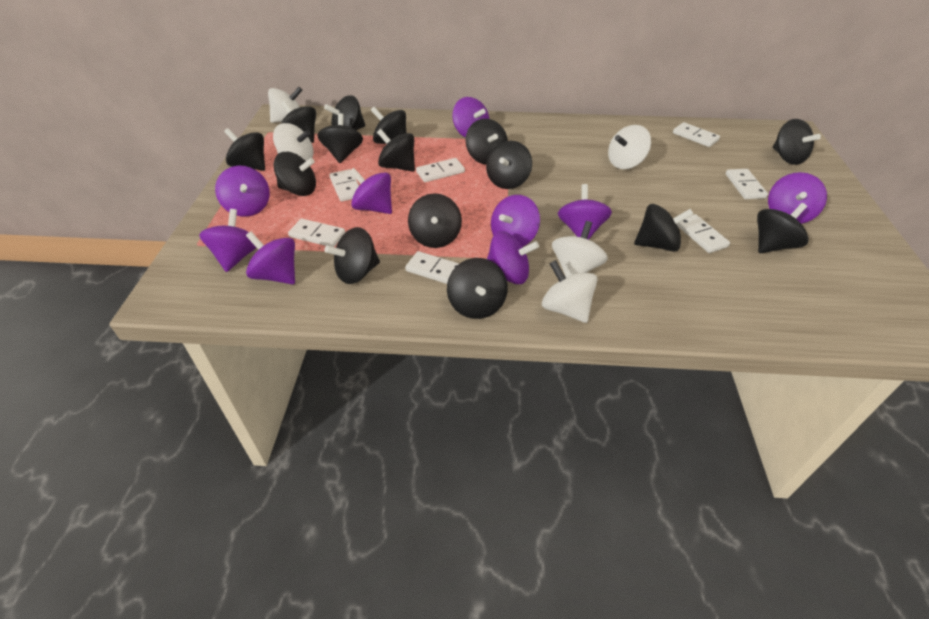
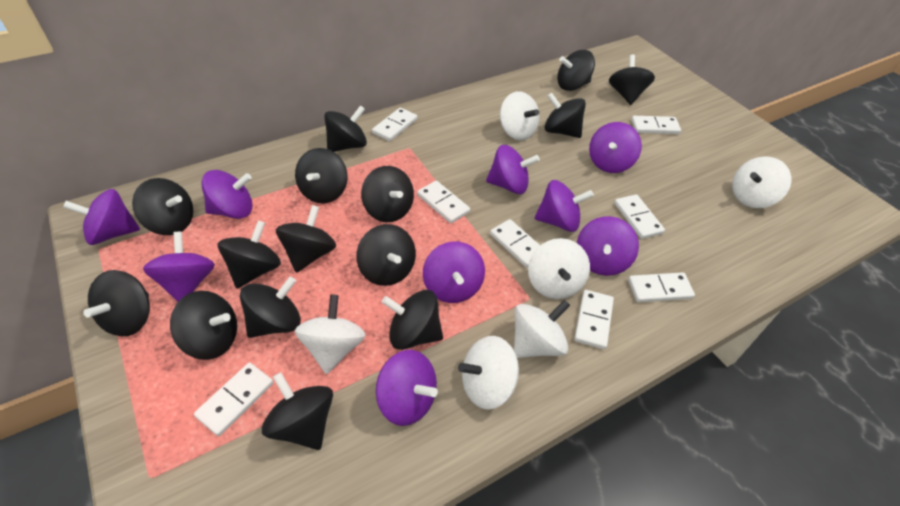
white domino: [288,219,345,247] [329,169,359,202] [405,251,459,284] [416,158,465,182] [673,122,720,147] [676,214,730,253] [726,169,768,199] = 7 -> [194,362,273,436] [372,108,417,141] [417,181,470,223] [490,219,540,268] [574,290,614,349] [614,194,665,239] [628,272,695,302] [631,116,681,134] = 8
white spinning top: [268,87,302,123] [273,123,314,161] [542,260,598,323] [552,221,608,277] [608,125,651,169] = 5 -> [295,295,366,374] [458,336,519,410] [500,91,539,140] [514,300,570,358] [528,238,590,299] [732,156,791,208] = 6

